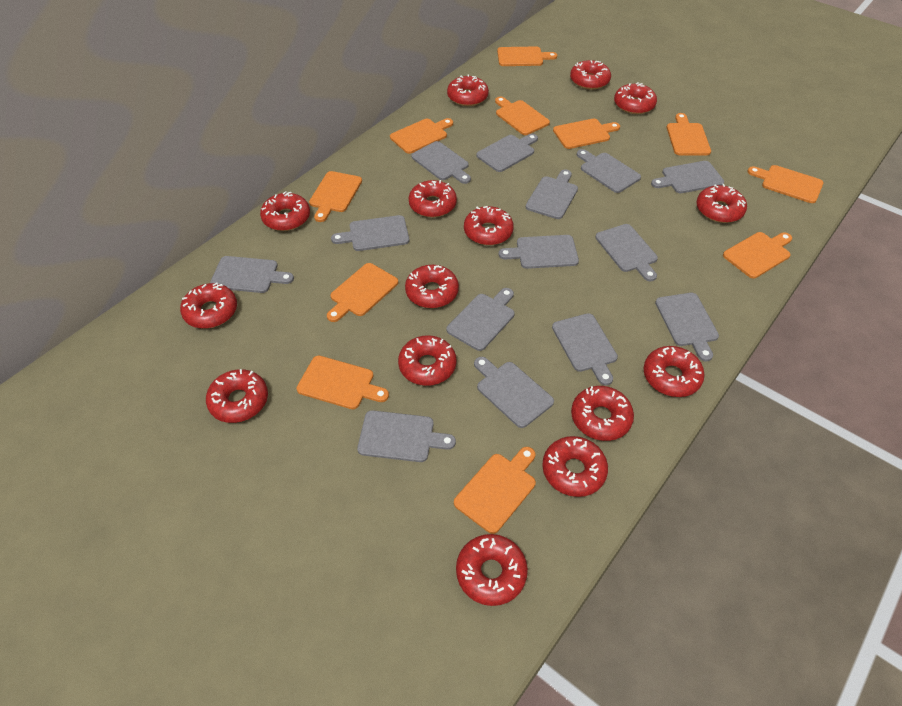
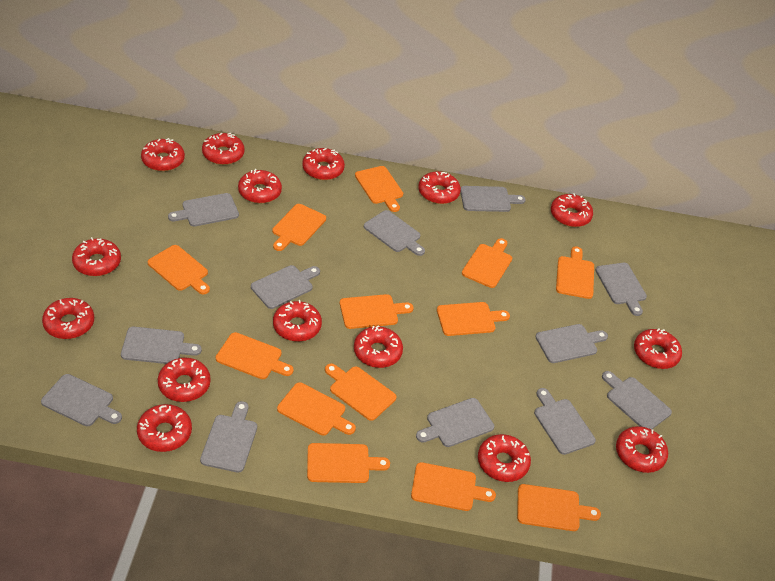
grey cutting board: [210,256,294,293] [331,215,409,251] [357,410,456,462] [411,141,471,184] [446,288,515,351] [474,357,554,428] [476,134,538,172] [499,235,579,269] [526,169,578,219] [552,313,618,385] [577,149,641,193] [595,224,658,281] [651,161,724,193] [655,293,719,361] = 14 -> [41,374,122,426] [121,327,202,364] [168,193,239,226] [200,401,257,473] [251,265,320,309] [364,210,425,256] [416,398,494,447] [460,186,526,212] [534,388,596,455] [536,324,608,363] [595,263,647,316] [602,371,672,430] = 12
orange cutting board: [297,356,389,409] [309,171,362,222] [327,263,398,322] [390,118,453,154] [454,447,536,534] [495,97,550,135] [497,46,557,66] [553,119,620,149] [667,113,711,155] [723,232,792,278] [747,165,824,203] = 11 -> [148,245,210,294] [216,332,294,379] [272,204,326,251] [277,382,356,436] [307,443,390,483] [325,364,397,421] [340,294,414,329] [355,166,403,212] [411,462,496,511] [437,302,510,336] [462,238,512,288] [517,484,601,531] [556,246,594,299] = 13

